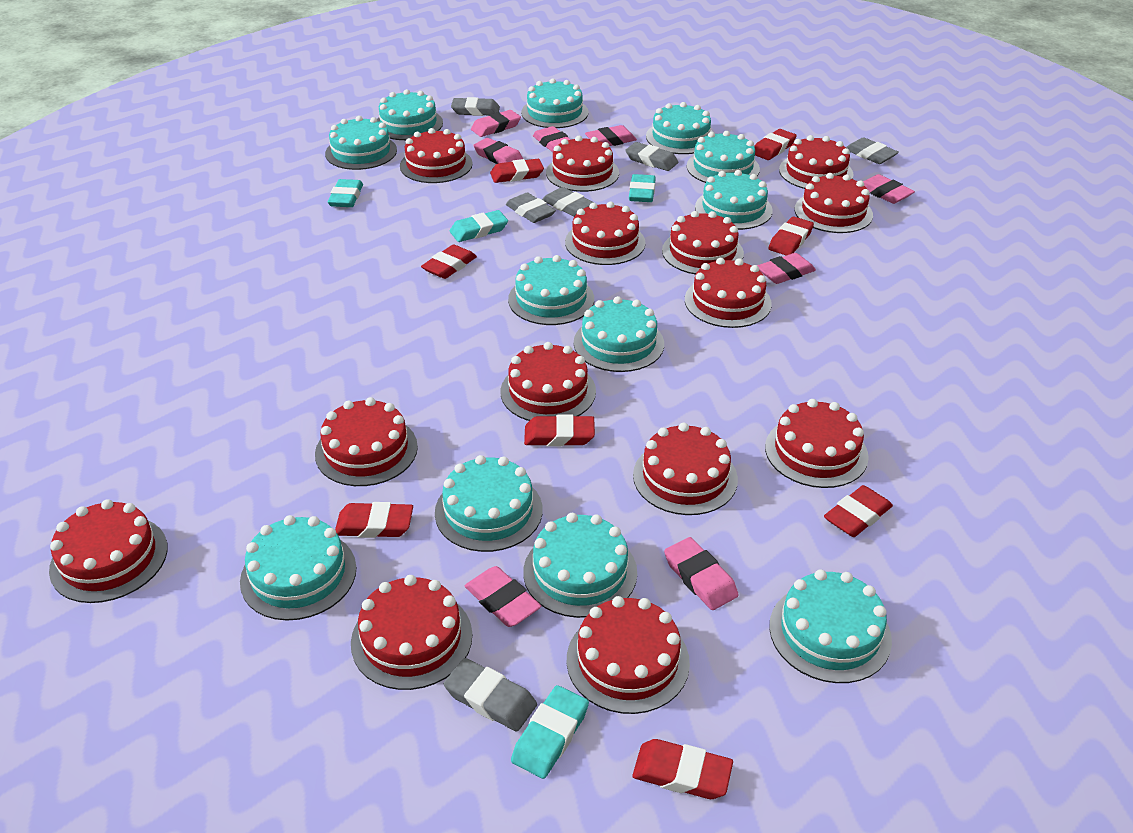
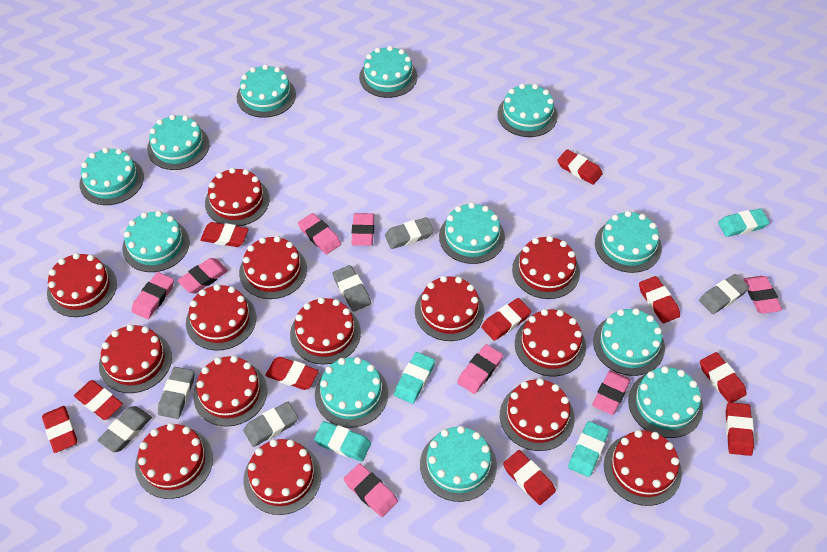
red eraser: [335,502,413,538] [421,244,477,279] [490,159,544,183] [524,415,595,446] [632,739,733,799] [754,129,797,160] [768,216,814,256] [824,485,893,537] = 8 -> [42,406,77,453] [74,380,123,420] [200,222,249,247] [265,357,319,390] [481,298,532,341] [503,450,556,505] [557,149,603,185] [639,276,680,323] [700,352,747,403] [726,402,754,456] = 10

